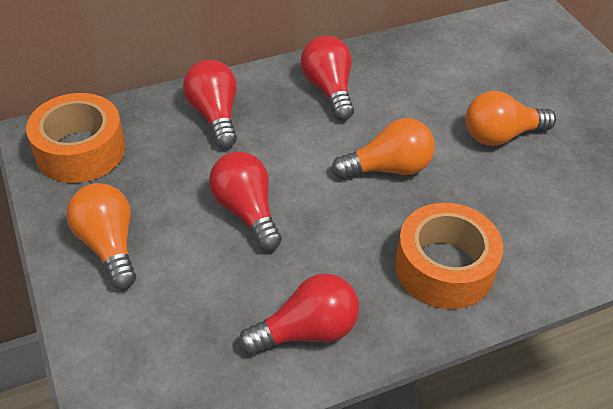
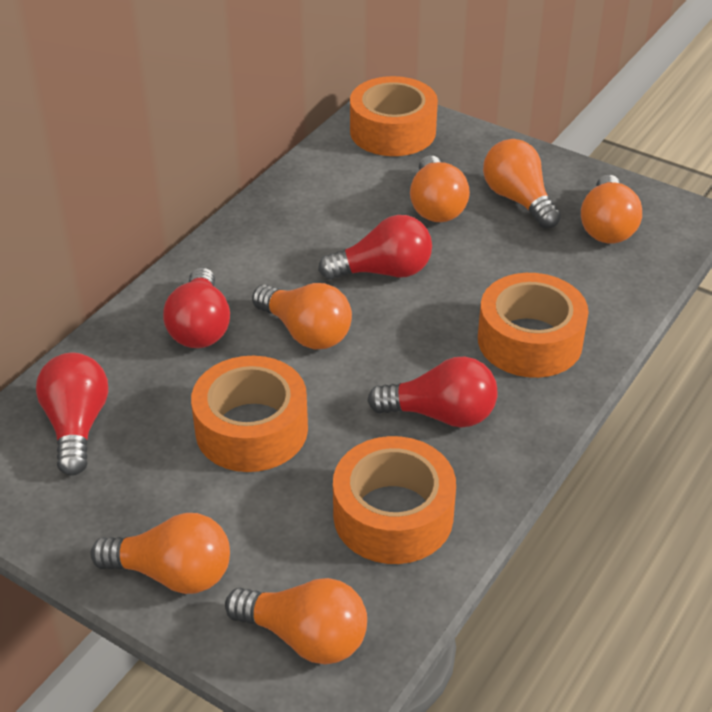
orange light bulb: [67,183,136,289] [332,118,435,179] [465,91,556,146] = 3 -> [90,513,230,594] [225,578,367,665] [252,283,352,349] [410,155,470,222] [483,139,561,229] [581,175,642,244] = 6
orange tape: [26,93,125,183] [395,203,503,309] = 2 -> [191,356,308,472] [333,436,456,564] [350,76,438,156] [478,273,589,378] = 4

